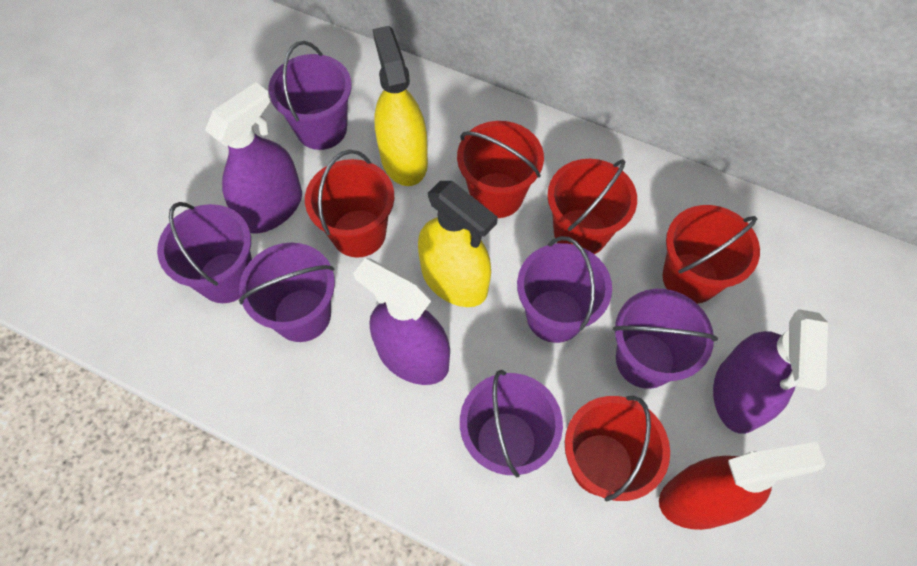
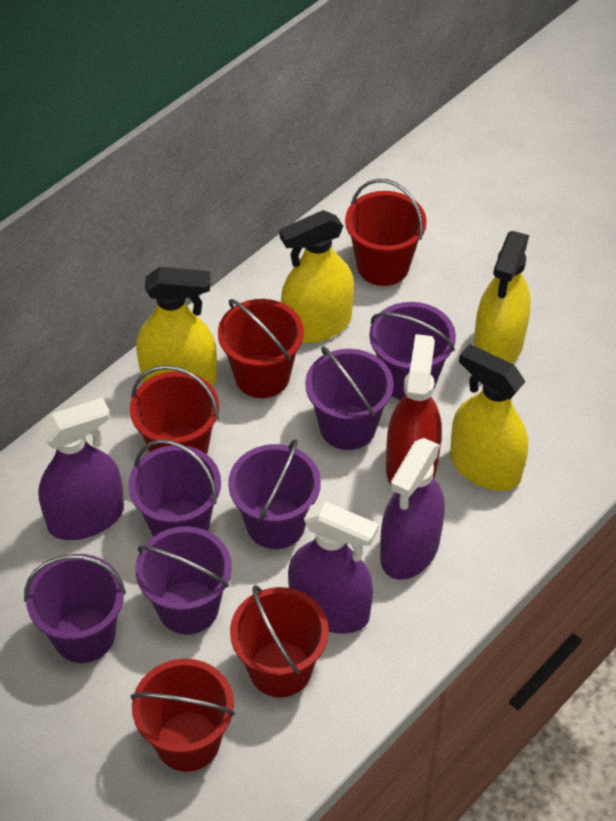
yellow spray bottle: [373,26,428,186] [418,181,498,307] = 2 -> [136,267,217,386] [279,210,354,343] [450,344,528,491] [474,231,531,364] = 4

